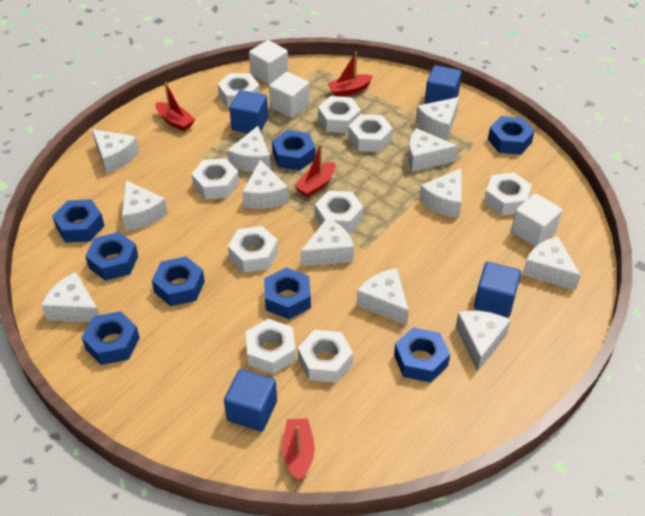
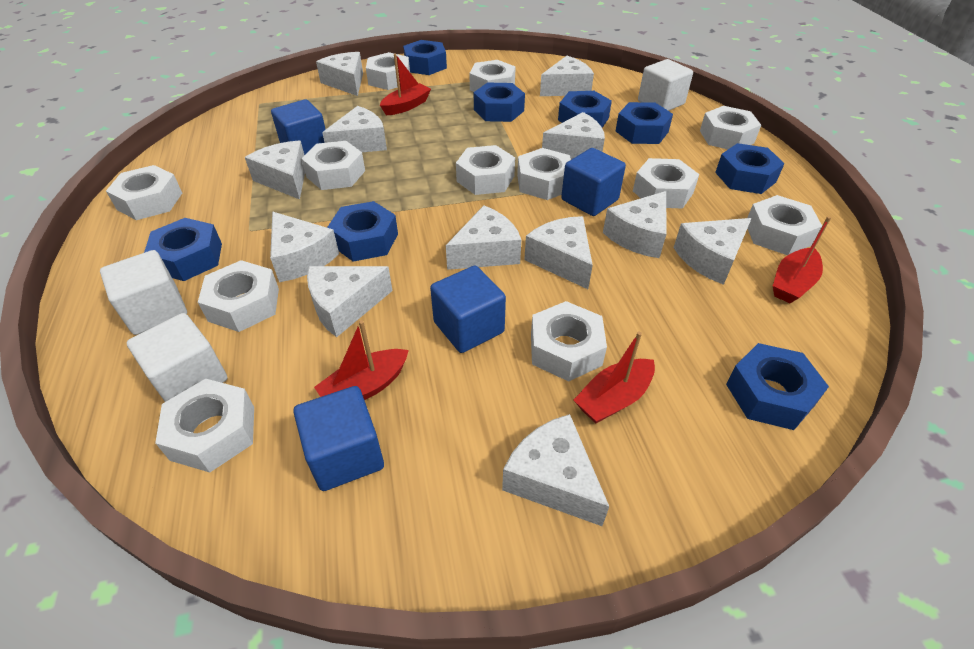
white nut: [192,158,239,199] [218,73,260,108] [228,226,278,273] [246,319,296,374] [298,330,353,383] [315,191,363,233] [318,96,361,133] [348,114,393,152] [484,173,532,215] = 9 -> [106,165,182,220] [155,379,254,473] [198,260,279,332] [301,141,365,190] [366,52,410,90] [456,145,515,195] [469,60,516,92] [517,148,571,200] [531,301,607,381] [633,158,699,209] [700,106,761,149] [747,195,822,255] = 12

